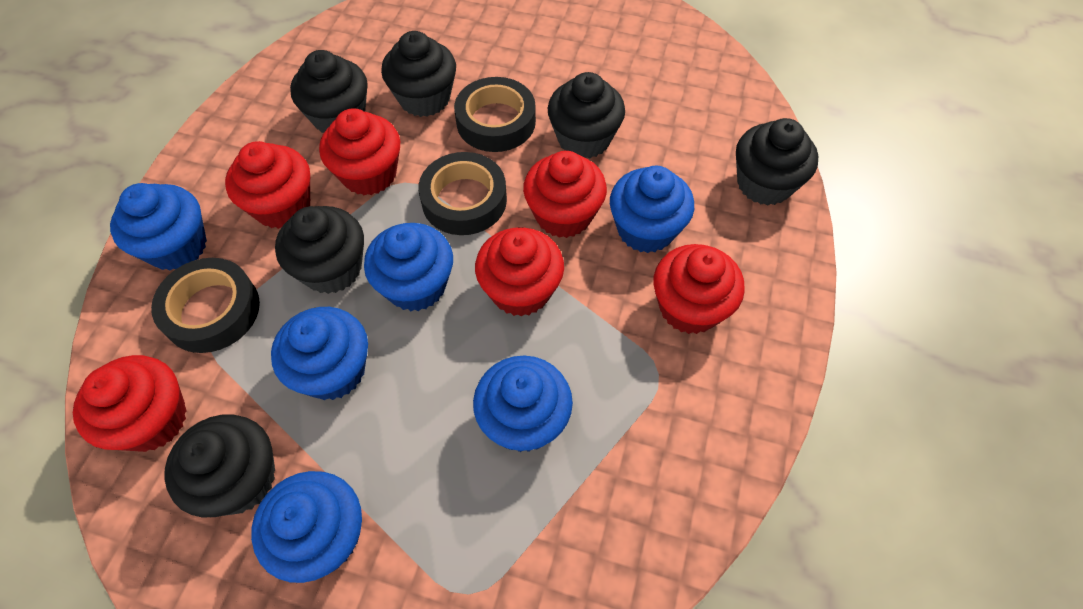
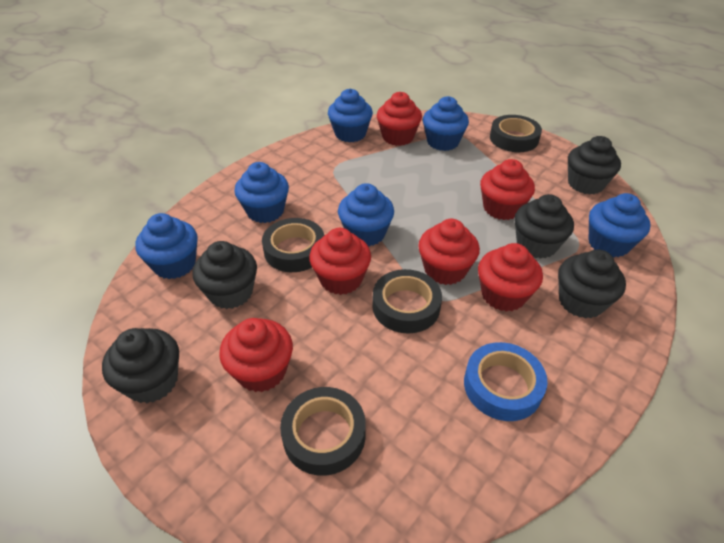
black cupcake: [164,414,275,517] [275,206,364,294] [290,50,368,133] [381,31,456,117] [548,72,625,158] [736,118,818,205] = 6 -> [102,328,179,403] [192,241,257,309] [514,194,574,259] [558,250,626,319] [568,136,621,195] = 5
black tape: [151,258,260,353] [418,152,507,235] [454,77,536,152] = 3 -> [262,218,324,272] [280,387,366,476] [372,269,442,334] [490,115,542,152] = 4
blue tape: none = 0 -> [464,342,548,421] = 1

